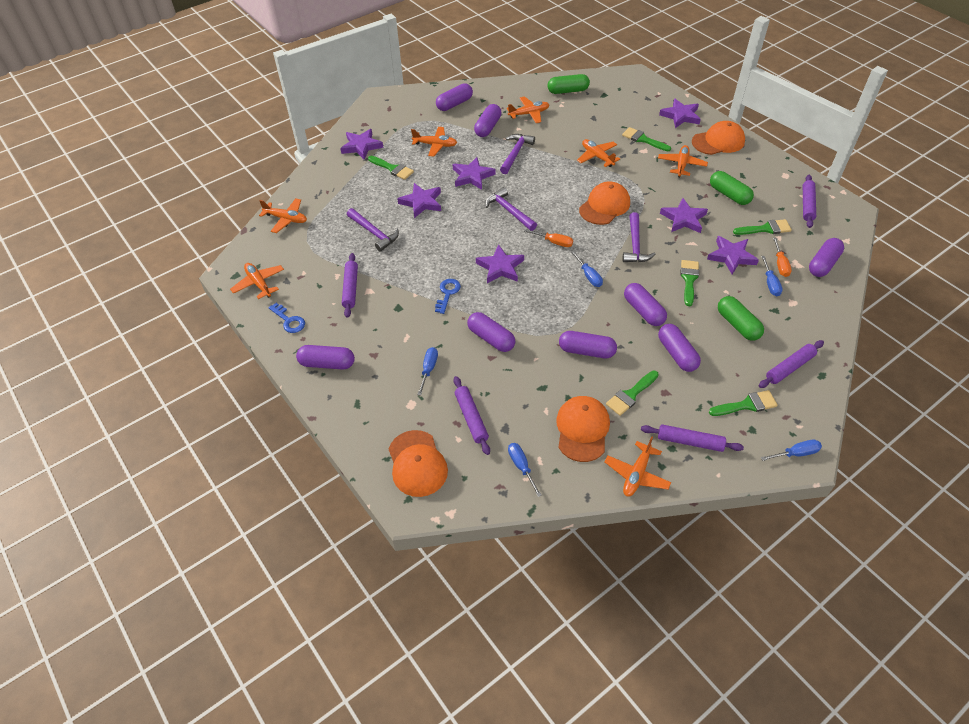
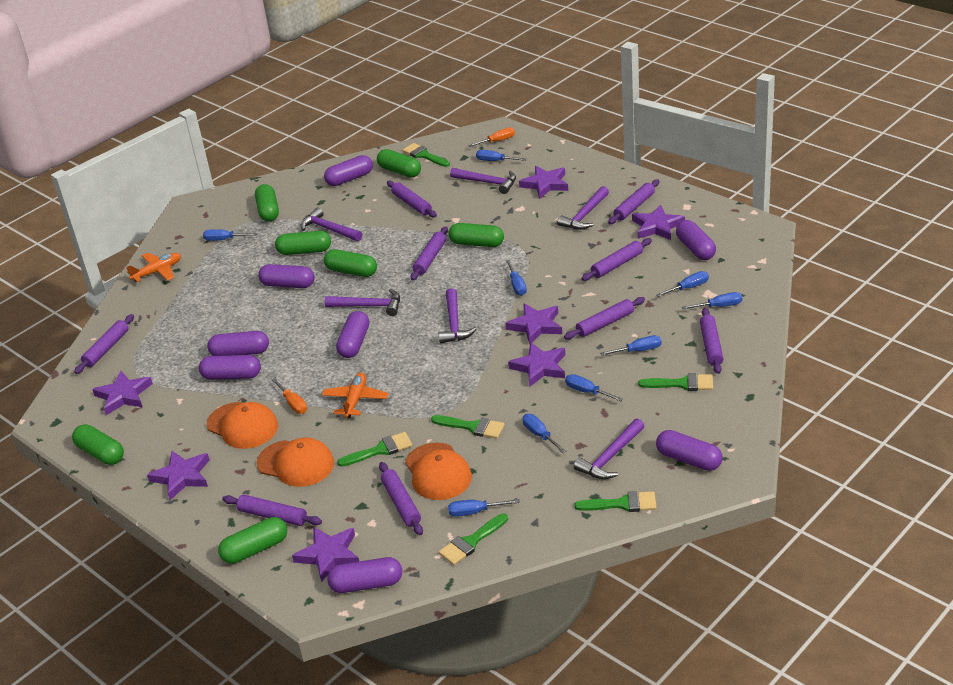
blue key: [268,303,305,333] [435,279,461,314] = 2 -> none = 0
blue screwdriver: [417,347,438,395] [508,443,542,497] [571,251,603,287] [761,256,783,296] [761,439,822,461] = 5 -> [203,229,257,241] [448,499,519,517] [476,150,526,161] [506,260,527,296] [522,414,566,453] [565,374,623,401] [600,335,662,356] [656,271,709,297] [682,292,742,310] = 9
green capsule: [548,74,590,94] [710,171,754,205] [718,296,764,341] = 3 -> [72,424,124,465] [218,517,287,564] [255,184,279,222] [275,231,331,255] [324,249,377,277] [377,149,421,177] [448,223,504,247] = 7
orange cap: [389,430,448,497] [556,396,610,462] [579,182,630,225] [692,121,745,155] = 4 -> [207,402,278,449] [257,437,334,487] [405,443,472,500] = 3
orange plane: [230,263,284,299] [259,198,307,233] [411,127,457,157] [507,96,549,123] [577,139,620,167] [604,437,671,497] [658,145,708,177] = 7 -> [126,253,181,282] [322,373,389,419] = 2
purple hammer: [347,208,399,252] [485,187,537,231] [500,134,535,174] [622,212,656,262] = 4 -> [300,207,362,241] [325,289,400,316] [439,288,477,343] [450,168,516,194] [557,186,609,230] [574,418,645,479] = 6
purple rolling pin: [342,253,358,318] [453,376,490,455] [641,424,744,452] [759,340,824,388] [803,175,816,228] = 5 -> [74,314,134,374] [222,495,322,526] [379,462,423,535] [387,181,437,218] [411,227,448,281] [564,297,645,340] [581,238,652,281] [608,179,660,224] [700,308,723,374] = 9

